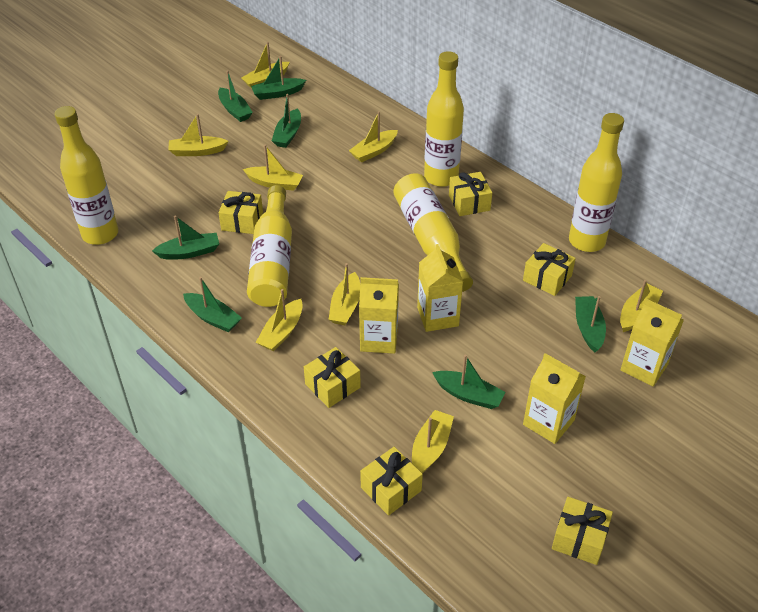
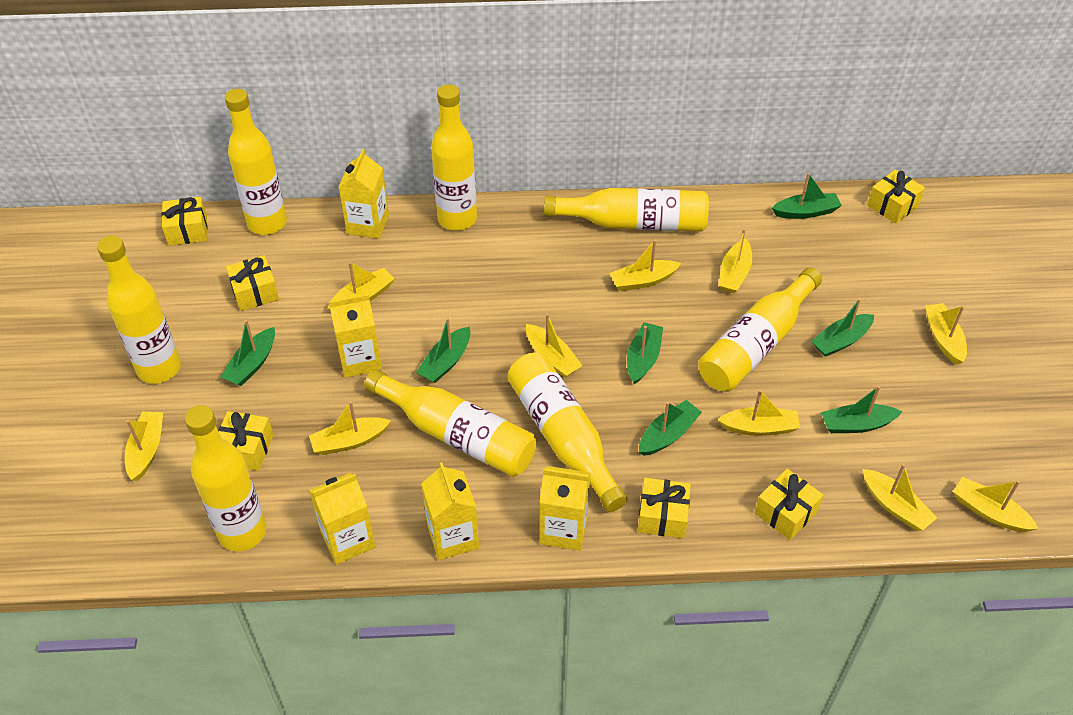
yellow boat: [168,114,228,156] [241,42,290,88] [243,145,303,191] [256,289,303,351] [329,263,360,325] [349,111,398,163] [412,410,454,473] [620,280,663,332] = 8 -> [125,411,163,481] [309,401,391,455] [328,262,395,310] [526,314,583,377] [610,240,681,291] [718,229,752,293] [718,390,800,436] [862,464,937,531] [925,303,967,365] [953,477,1039,532] = 10
yellow bottle: [54,106,118,245] [247,185,292,307] [393,173,473,292] [424,51,464,187] [569,113,624,252] = 5 -> [97,236,181,384] [185,405,267,551] [225,89,287,235] [364,369,536,477] [431,84,477,231] [507,352,627,512] [544,188,709,232] [698,267,822,392] = 8
yellow carton: [359,277,399,354] [417,244,463,332] [523,353,586,444] [621,299,684,387] = 4 -> [309,473,375,565] [329,294,382,378] [339,149,389,239] [421,462,479,560] [539,466,591,551] = 5

